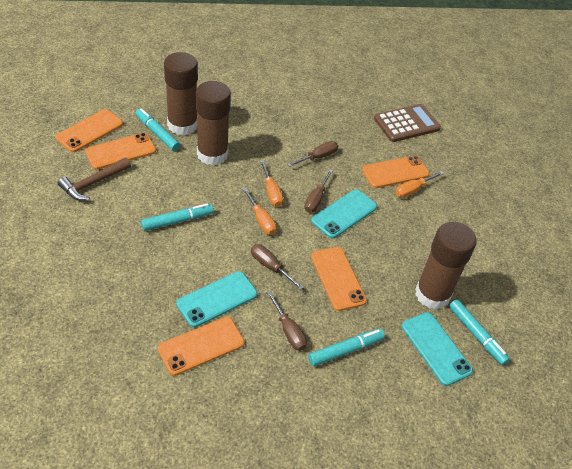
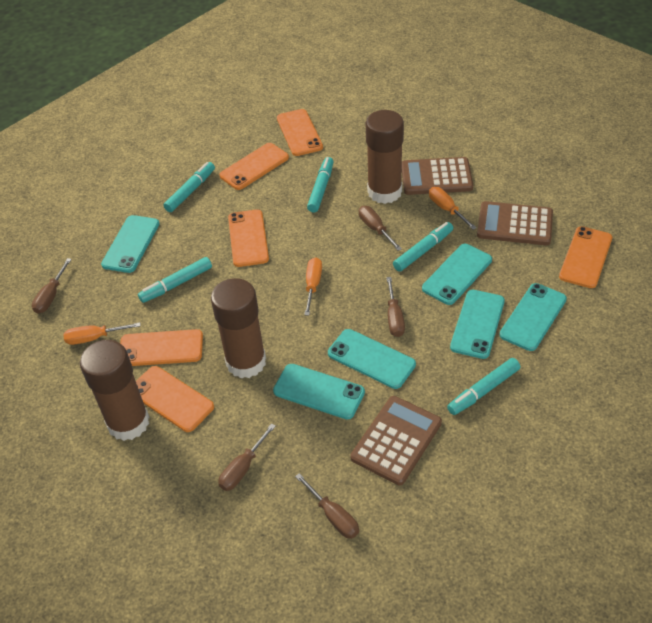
brown calculator: [374,104,441,142] = 1 -> [350,396,442,485] [402,157,473,195] [477,201,553,245] = 3
brown hammer: [58,157,131,201] = 1 -> none = 0
brown screwdriver: [251,244,304,290] [267,291,307,351] [287,141,338,167] [304,169,333,213] = 4 -> [32,258,72,314] [218,423,276,491] [295,473,359,539] [359,206,402,251] [386,277,405,337] = 5
orange phone: [55,109,123,152] [85,133,156,169] [158,317,245,376] [311,247,367,311] [362,156,430,188] = 5 -> [120,329,203,366] [136,366,214,432] [219,143,289,190] [228,209,269,267] [277,109,323,156] [559,226,612,288] = 6
turquoise marker: [136,108,180,151] [141,203,214,231] [308,329,385,366] [449,299,510,365] = 4 -> [138,257,212,303] [163,162,215,212] [307,157,334,212] [393,222,453,272] [447,358,520,415] = 5
turquoise phone: [176,271,257,327] [311,189,377,239] [402,312,473,386] = 3 -> [101,215,159,273] [273,364,365,420] [328,329,416,389] [422,244,492,305] [450,290,505,359] [499,283,567,351] = 6

